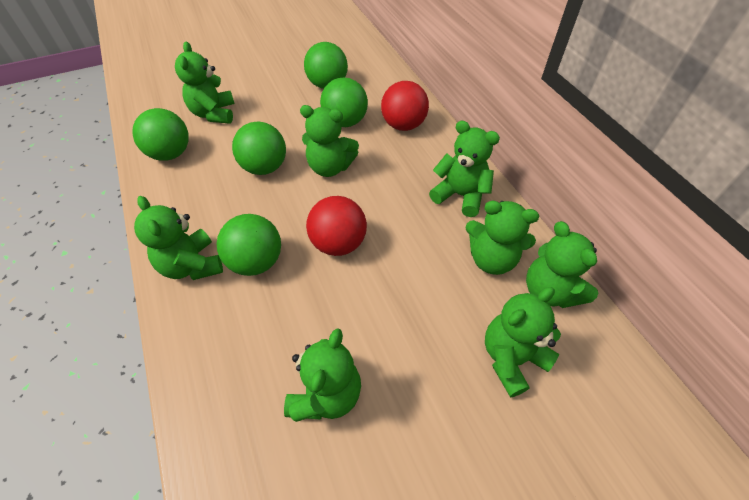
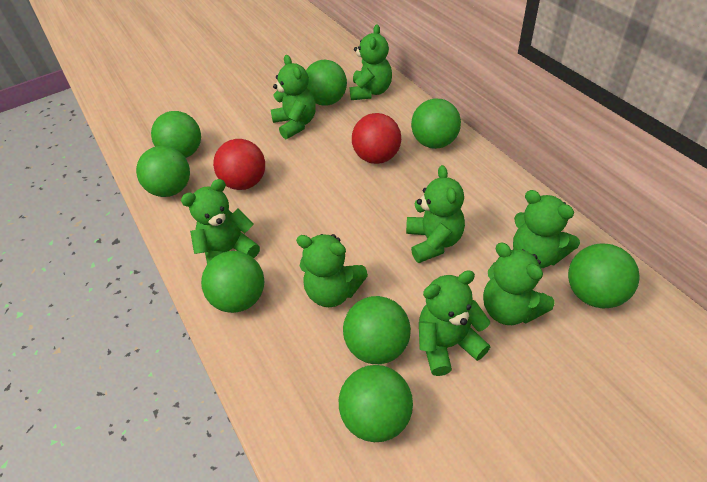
green ball: [132,108,189,161] [217,214,281,276] [232,121,286,175] [304,42,348,89] [320,77,368,127] = 5 -> [136,146,190,197] [151,111,201,158] [201,251,264,313] [306,60,347,106] [339,365,413,442] [343,296,411,364] [411,98,461,149] [568,244,640,308] = 8

